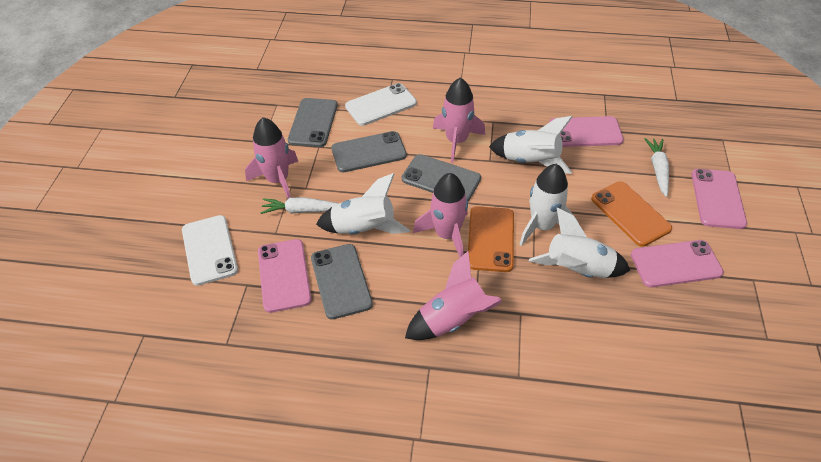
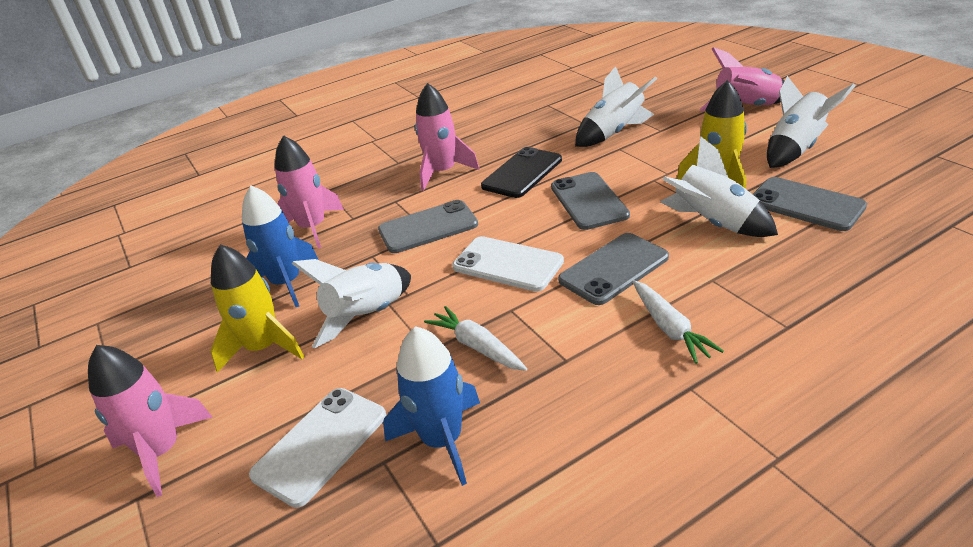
black phone: none = 0 -> [481,147,562,198] = 1
blue rocket: none = 0 -> [242,186,318,307] [383,326,480,486] = 2
orange phone: [468,206,514,272] [591,181,672,247] = 2 -> none = 0
pink phone: [258,239,312,313] [549,116,624,147] [631,240,724,288] [691,169,747,229] = 4 -> none = 0
yellow rocket: none = 0 -> [211,244,304,373] [677,80,747,189] = 2

